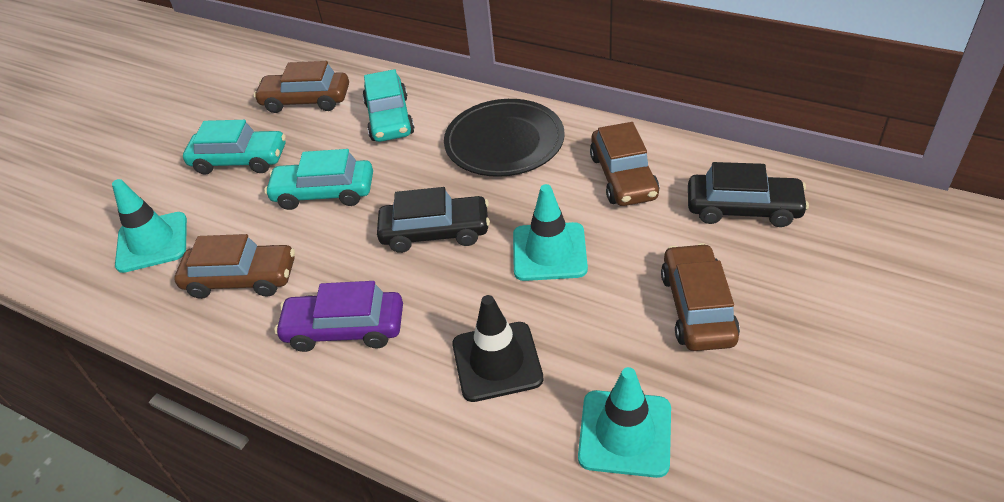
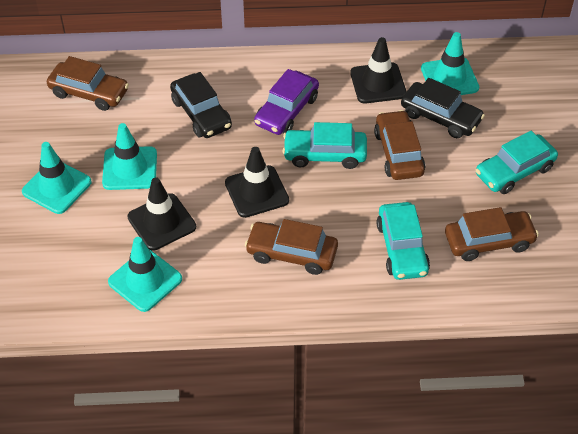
black plate: [444,99,565,177] = 1 -> none = 0
black traffic cone: [452,295,544,402] = 1 -> [127,177,196,251] [225,147,289,218] [350,37,407,104] = 3
turquoise traffic cone: [112,179,187,273] [513,184,588,281] [578,367,671,478] = 3 -> [22,142,92,214] [102,123,157,190] [108,237,182,312] [421,32,479,95] = 4

